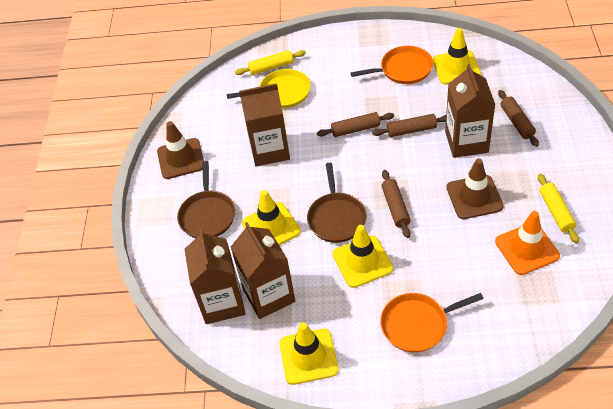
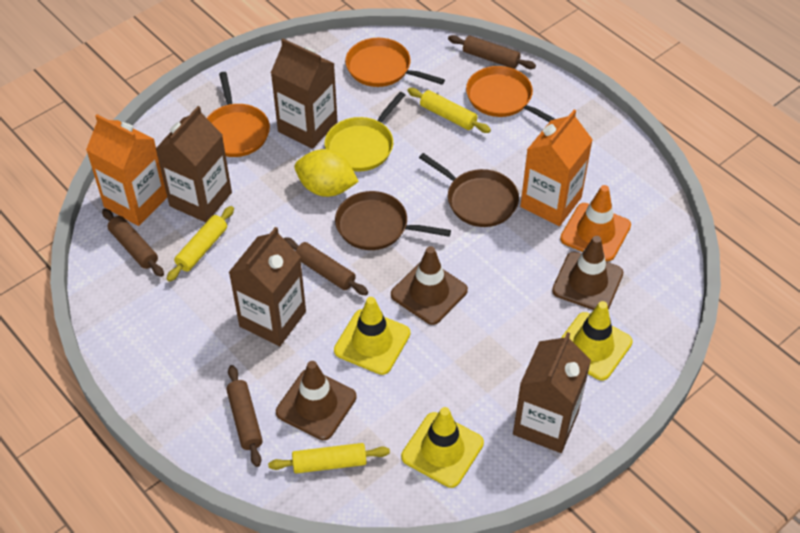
brown traffic cone: [157,121,204,179] [447,158,504,219] = 2 -> [276,361,357,440] [391,246,468,325] [552,236,623,310] = 3
orange carton: none = 0 -> [86,114,167,226] [520,110,593,226] = 2
orange pan: [350,46,433,84] [380,293,484,353] = 2 -> [206,72,270,157] [345,38,445,87] [466,66,555,122] = 3
yellow lemon: none = 0 -> [294,149,359,197] = 1
yellow rolling pin: [235,50,306,75] [538,174,579,244] = 2 -> [167,206,234,282] [268,443,390,474] [407,88,491,133] = 3
yellow traffic cone: [242,190,301,245] [280,322,339,385] [333,225,393,288] [433,28,481,85] = 4 -> [334,297,410,375] [401,407,484,488] [561,301,633,380] = 3

